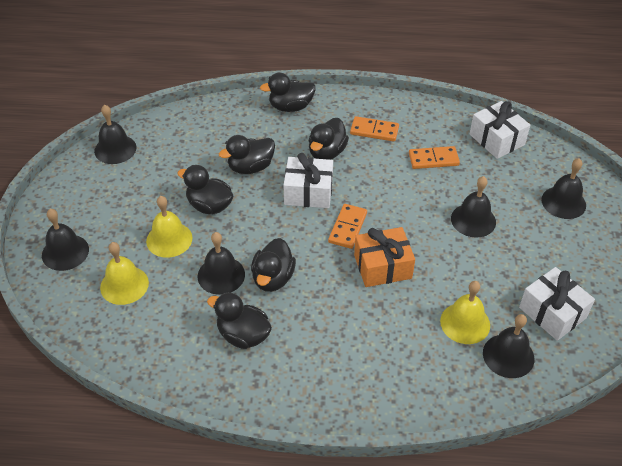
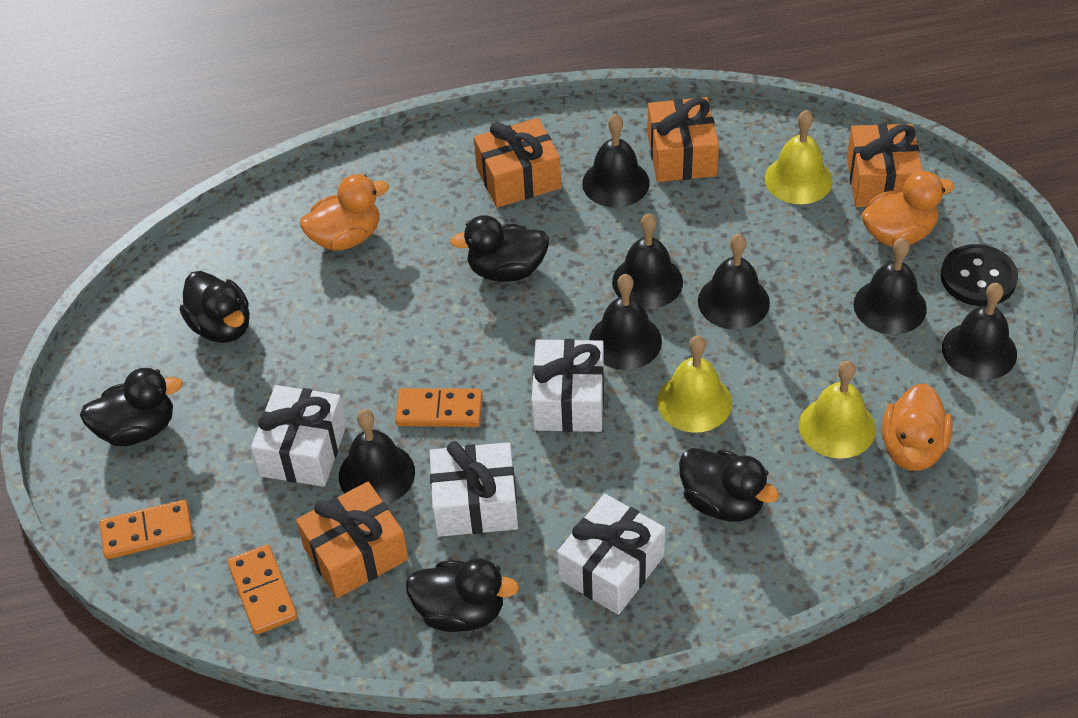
black bell: [42,209,89,271] [94,105,136,164] [197,232,245,295] [451,176,496,238] [483,314,535,378] [541,158,586,219] = 6 -> [339,409,415,504] [582,114,650,208] [589,274,662,370] [612,213,683,309] [698,234,770,330] [854,238,927,334] [942,283,1017,380] = 7
black button: none = 0 -> [941,244,1018,306] = 1
black duck: [177,165,233,214] [207,292,272,349] [219,135,275,174] [251,238,296,292] [260,73,316,112] [309,118,349,160] = 6 -> [80,368,183,446] [180,271,250,343] [406,558,519,632] [450,215,549,282] [679,448,779,522] = 5
orange duck: none = 0 -> [300,174,389,251] [861,171,954,247] [881,383,953,471] = 3
orange gift: [354,227,415,287] = 1 -> [296,482,408,598] [474,118,561,207] [647,97,719,182] [847,123,923,207] = 4
white gift: [284,153,333,208] [470,101,530,159] [519,267,595,341] = 3 -> [251,385,347,487] [430,441,518,537] [531,339,604,432] [557,494,665,615] = 4

